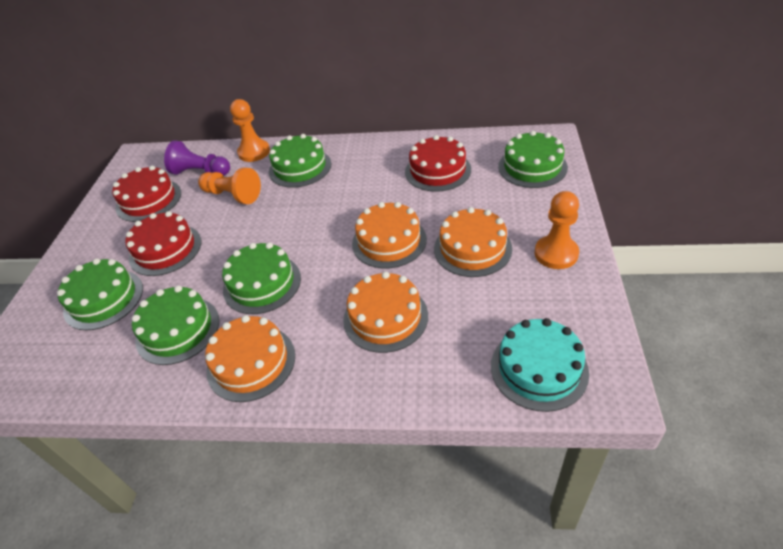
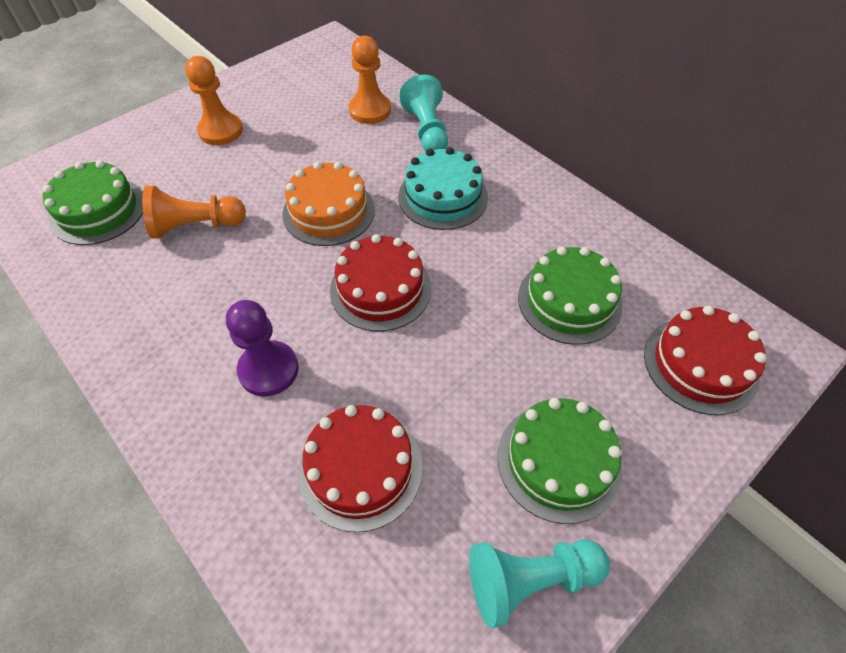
green cake: [57,258,143,330] [132,285,219,365] [222,242,301,314] [269,134,331,188] [498,131,568,188] = 5 -> [42,160,143,245] [497,398,622,524] [518,246,622,345] = 3
orange cake: [205,315,295,402] [343,272,428,353] [352,202,427,268] [434,207,512,277] = 4 -> [282,162,375,246] = 1
turquoise pawn: none = 0 -> [399,75,448,151] [469,540,610,628] = 2

